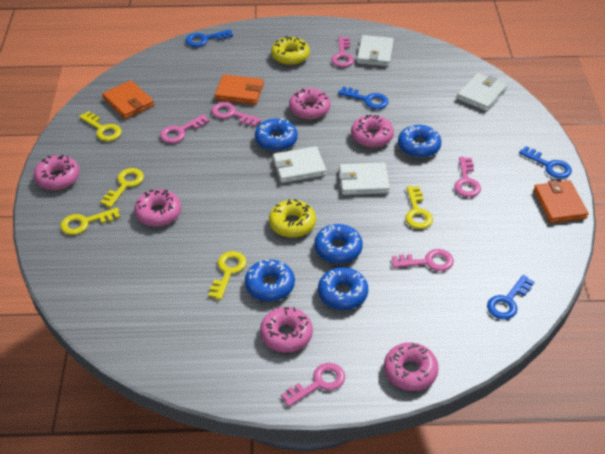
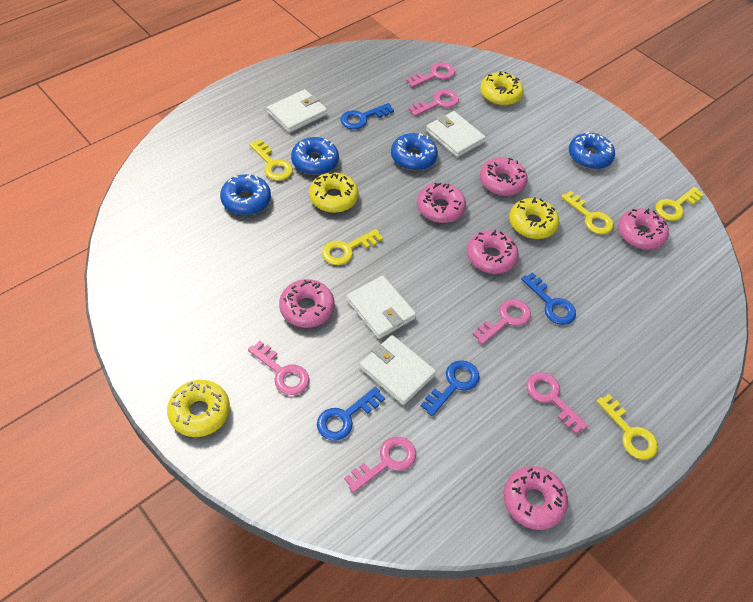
blue donut: [245,259,295,302] [255,118,298,151] [314,224,363,264] [318,267,368,310] [398,125,442,158] = 5 -> [220,174,271,215] [291,137,339,175] [391,133,438,170] [569,132,615,169] = 4
orange wallet: [102,80,154,119] [215,74,264,105] [534,180,588,223] = 3 -> none = 0
yellow donut: [269,199,316,238] [271,36,310,65] = 2 -> [167,380,230,437] [309,172,359,213] [480,71,524,106] [509,197,559,239] = 4

